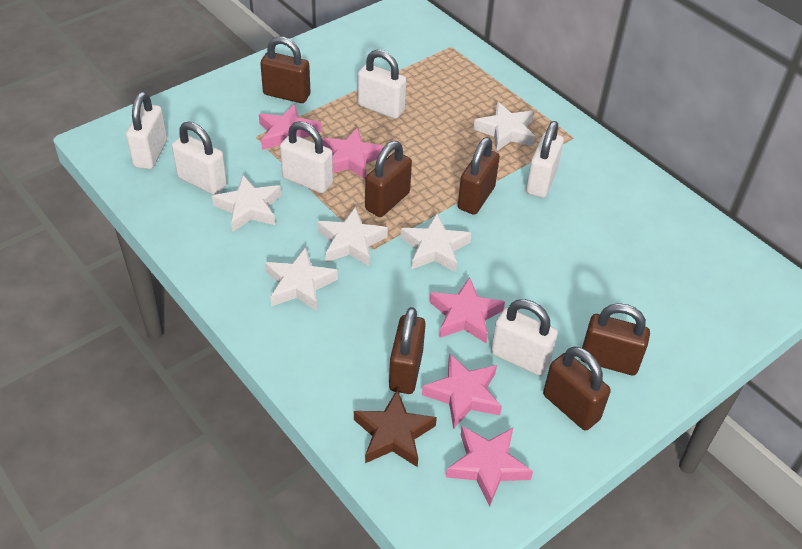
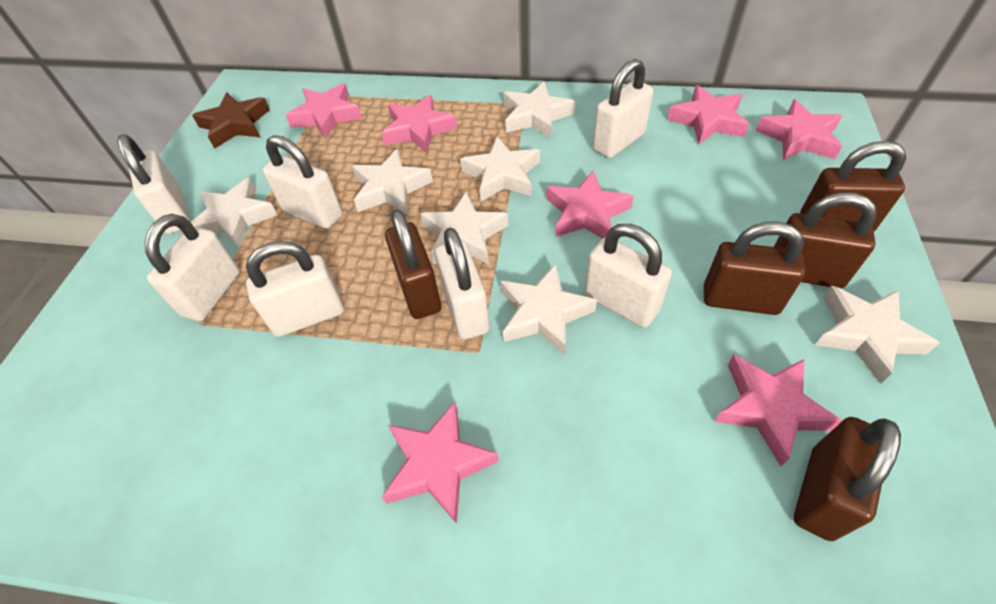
brown padlock: [260,36,311,103] [365,141,412,217] [389,307,426,394] [458,137,500,215] [543,346,611,431] [581,303,650,375] = 6 -> [385,209,441,319] [704,222,805,315] [774,193,877,288] [794,417,901,541] [800,141,906,231] = 5
pink star: [259,104,321,150] [322,127,385,179] [422,353,502,429] [430,277,505,343] [446,426,533,506] = 5 -> [286,83,362,139] [382,95,457,153] [382,402,499,524] [546,171,634,239] [667,85,749,145] [714,354,843,466] [756,100,842,160] = 7
white padlock: [126,92,167,169] [172,122,227,195] [280,121,333,193] [358,50,406,119] [491,299,558,376] [526,121,564,198] = 6 -> [117,134,191,234] [145,214,240,321] [246,241,344,337] [263,135,342,229] [435,228,489,340] [585,224,672,328] [593,59,653,158] = 7
white star: [212,175,281,232] [265,247,338,311] [318,207,388,266] [400,213,471,272] [473,102,535,152] = 5 -> [191,177,277,248] [352,149,433,215] [421,191,508,265] [460,136,540,201] [500,264,597,355] [503,81,575,139] [815,286,940,384] = 7

